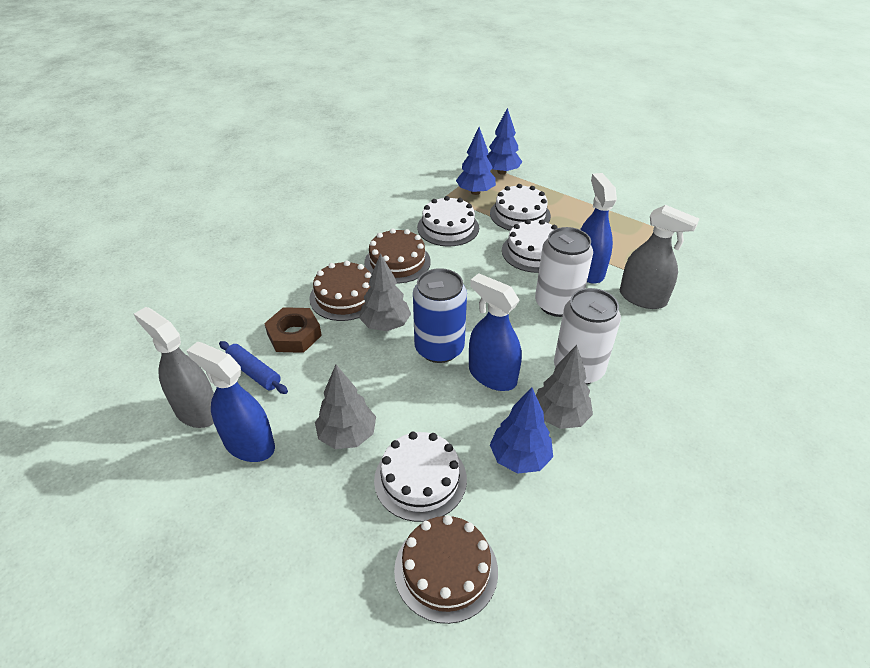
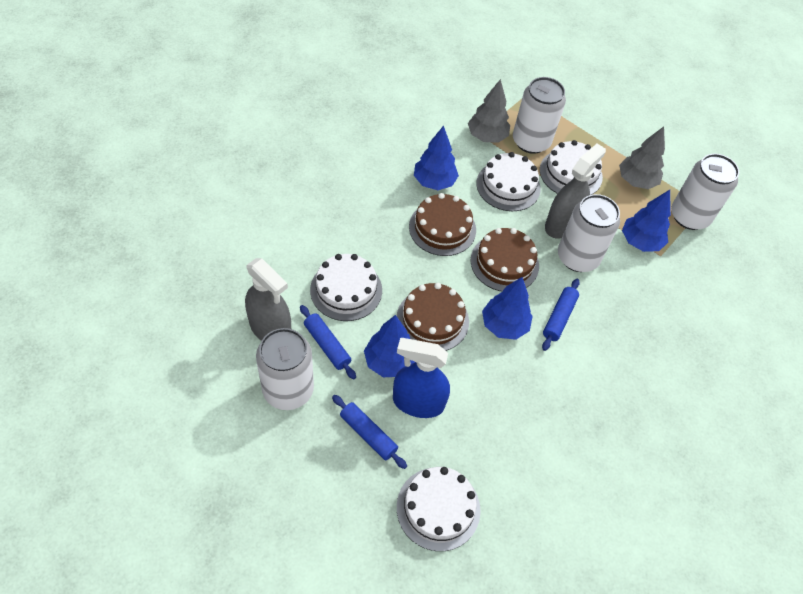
blue can: [413,268,467,363] = 1 -> none = 0
blue rolling pin: [219,341,288,394] = 1 -> [300,305,356,379] [332,395,407,469] [542,279,580,351] = 3
blue spray bottle: [186,342,275,462] [469,273,522,391] [580,173,617,284] = 3 -> [393,338,450,418] = 1
blue tree: [456,127,496,195] [487,108,522,175] [490,387,553,473] = 3 -> [364,315,415,377] [414,125,459,190] [482,277,533,340] [622,190,671,252] = 4
brown nut: [264,307,322,353] = 1 -> none = 0
grey tree: [315,365,376,449] [359,253,411,331] [536,345,593,429] = 3 -> [468,79,510,143] [619,126,665,189] = 2
white can: [535,227,593,317] [554,288,621,384] = 2 -> [256,328,314,410] [513,77,566,154] [558,194,620,272] [671,154,739,230] = 4

